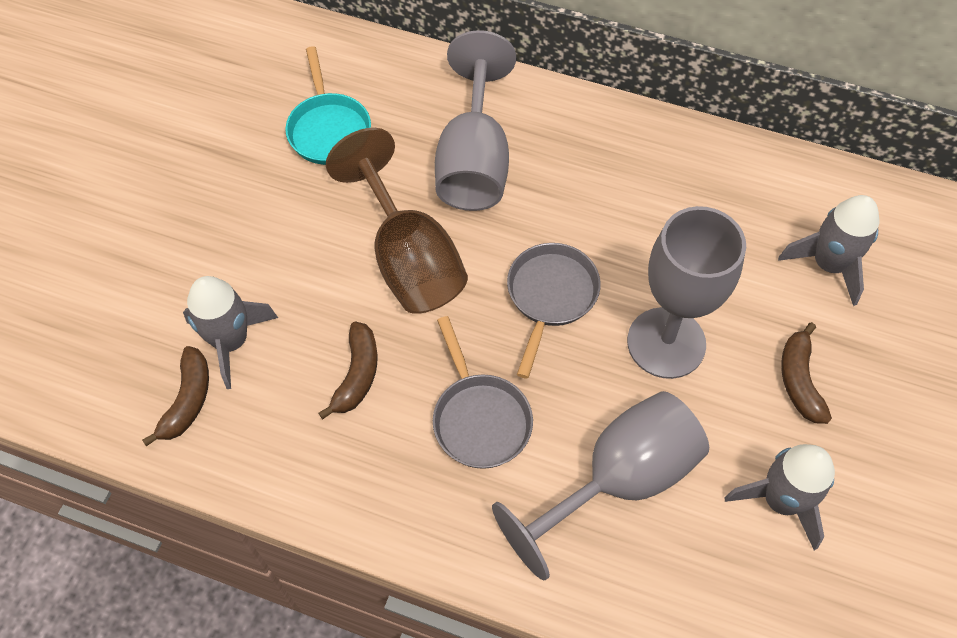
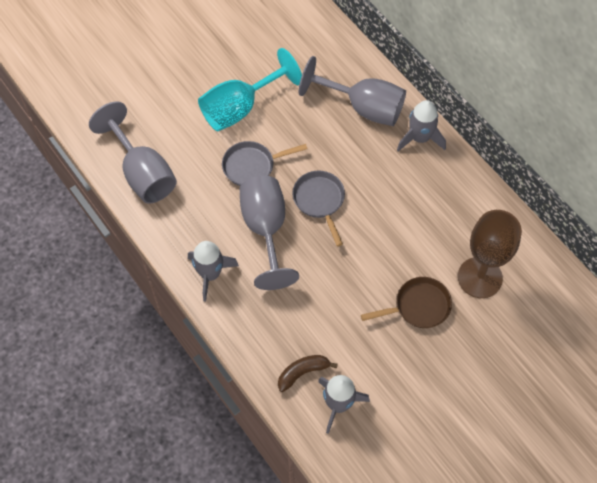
brown banana: [142,346,209,446] [319,322,377,419] [781,322,832,424] = 3 -> [278,355,338,392] = 1
brown pan: none = 0 -> [361,277,452,328] = 1
turquoise goblet: none = 0 -> [198,48,302,131] = 1
turquoise pan: [285,46,371,165] = 1 -> none = 0

